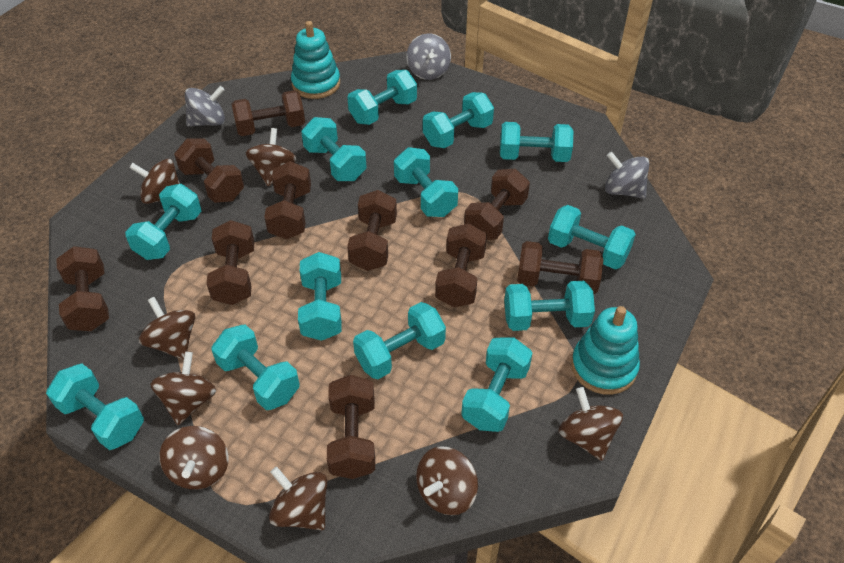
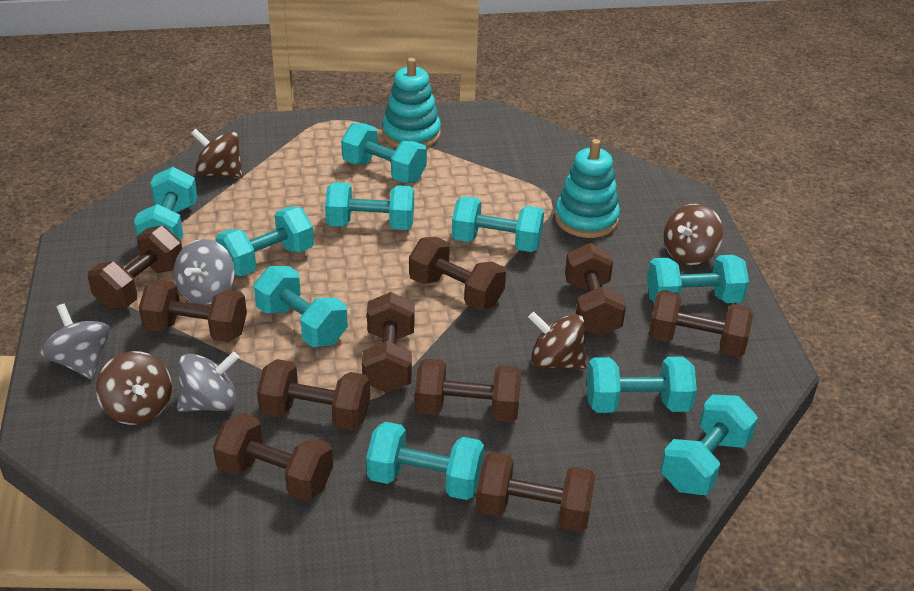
brown spinning top: [129,159,180,204] [139,297,195,360] [150,352,216,425] [159,426,229,489] [246,128,297,186] [269,467,327,530] [416,446,478,515] [558,387,623,461] = 8 -> [96,351,172,425] [191,129,243,178] [528,312,587,370] [664,204,723,265] = 4
turquoise dumbbell: [46,363,144,450] [125,184,202,260] [211,324,300,410] [298,252,342,341] [301,117,367,181] [347,70,417,125] [353,302,446,379] [394,147,458,217] [423,92,494,148] [461,338,532,432] [500,122,574,162] [504,281,595,331] [548,205,636,269] = 13 -> [134,167,197,241] [216,207,314,276] [254,266,348,347] [325,182,414,230] [341,123,427,183] [366,422,484,500] [452,196,544,252] [587,357,697,413] [647,255,749,303] [660,394,758,495] = 10

